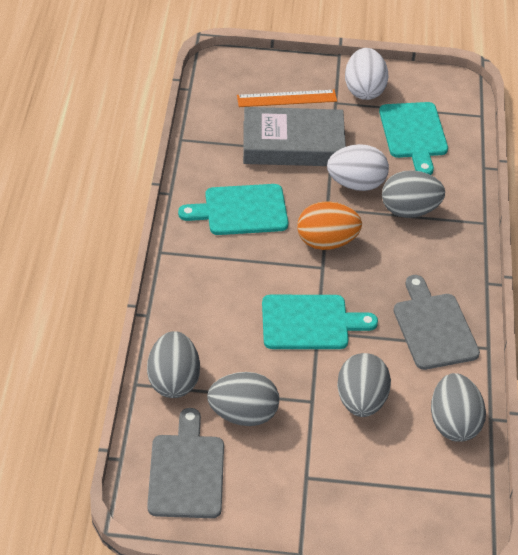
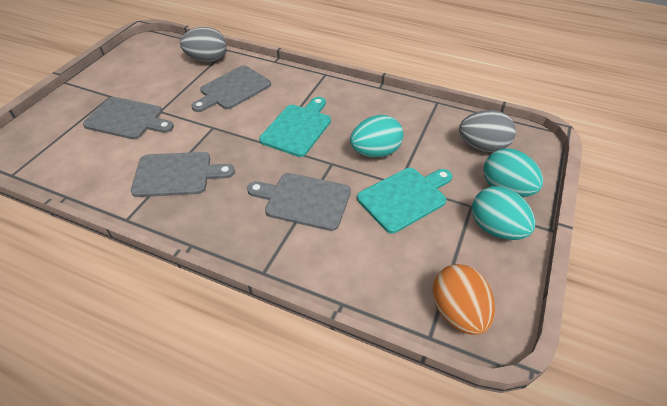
grey book: [243,107,346,166] = 1 -> none = 0
grey cutting board: [147,408,224,518] [394,275,480,370] = 2 -> [83,97,174,139] [131,152,235,197] [192,66,271,112] [247,173,351,231] = 4
grey egg: [147,331,200,398] [207,372,279,426] [337,353,391,417] [382,170,445,218] [431,373,486,442] = 5 -> [180,27,227,62] [459,110,516,152] = 2
orange ruler: [237,90,337,107] = 1 -> none = 0
turquoise cutting board: [178,184,288,235] [262,295,378,349] [379,102,448,175] = 3 -> [259,97,331,157] [357,168,452,233] = 2
turquoise egg: none = 0 -> [350,115,403,158] [472,186,536,240] [483,148,543,197] = 3
white egg: [327,144,389,191] [345,48,388,100] = 2 -> none = 0

